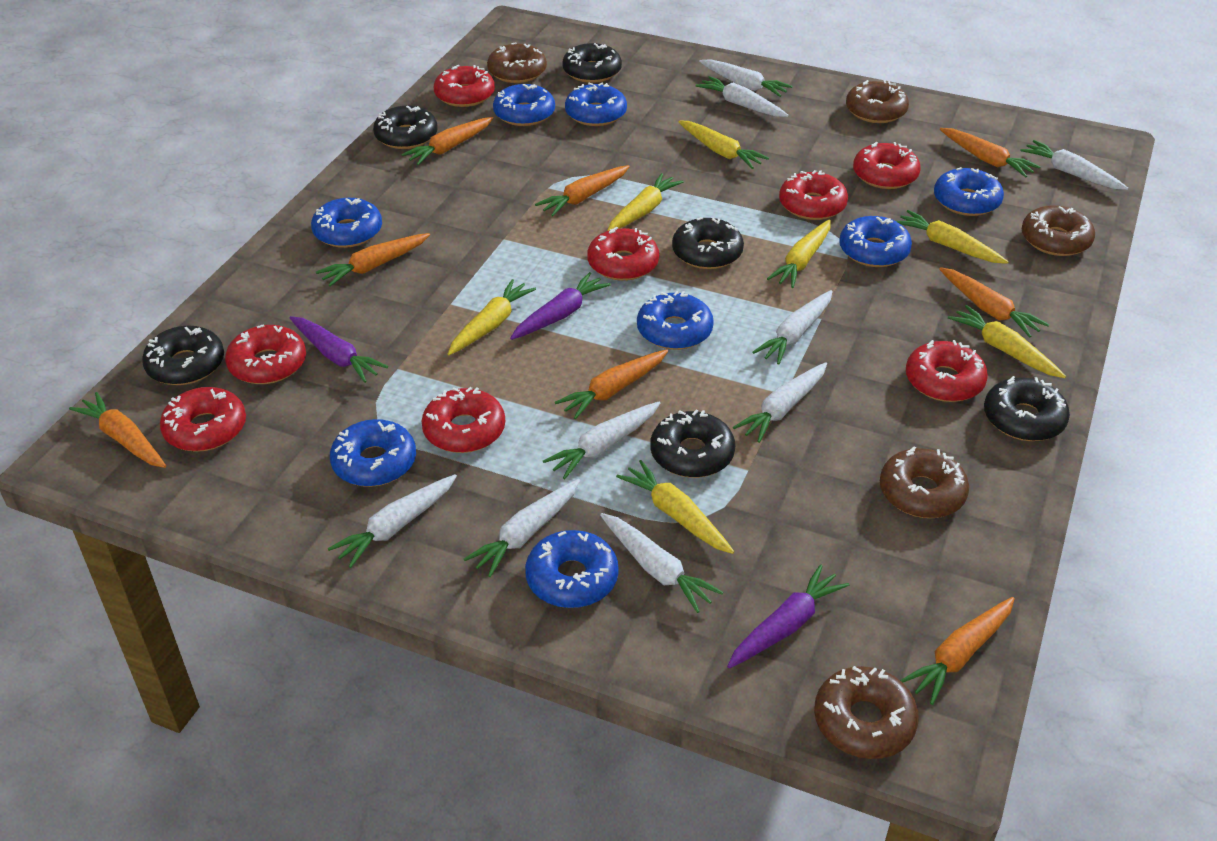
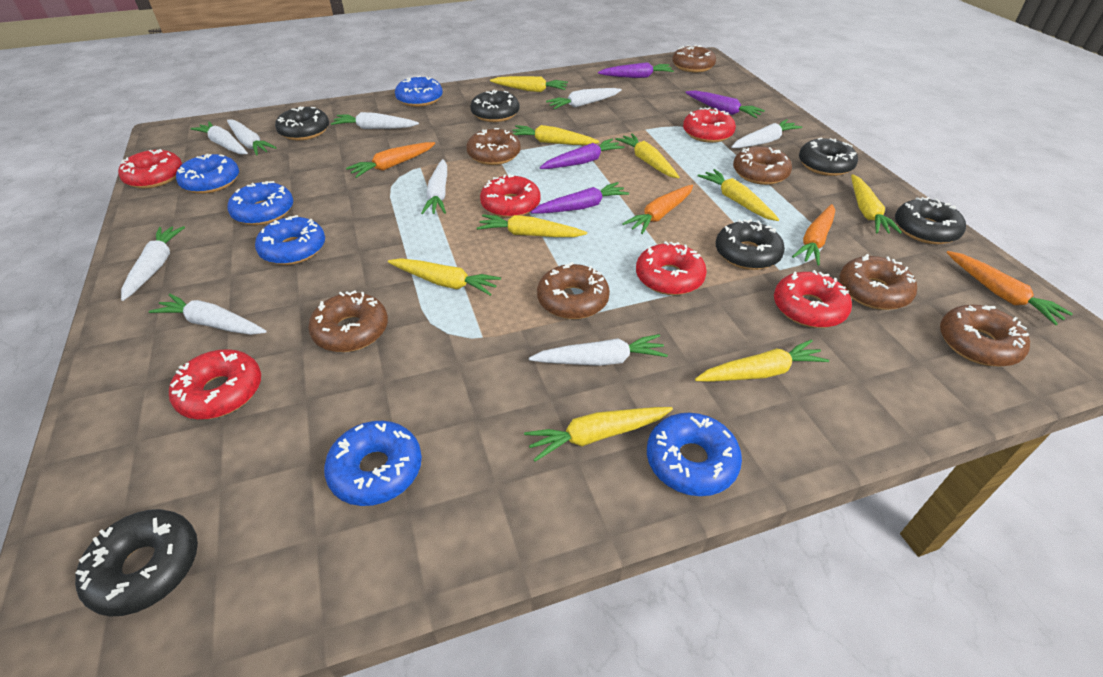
blue donut: [311,198,382,248] [330,419,416,487] [493,84,555,126] [525,530,619,608] [565,82,627,126] [637,291,714,350] [839,216,912,267] [934,167,1004,216] = 8 -> [176,154,239,194] [228,181,293,225] [255,215,325,265] [324,421,422,506] [395,76,443,107] [647,413,742,496] = 6
brown donut: [487,42,547,83] [814,666,919,759] [846,80,909,123] [880,447,969,518] [1022,205,1095,256] = 5 -> [308,290,388,352] [466,128,521,165] [537,262,610,319] [672,45,716,72] [733,146,792,185] [839,254,917,310] [940,305,1030,367] = 7
orange carrot: [69,392,166,468] [316,233,430,286] [402,117,493,165] [535,165,630,216] [555,349,668,419] [900,597,1015,705] [939,267,1049,338] [940,128,1041,178] = 8 -> [346,142,435,178] [622,184,693,234] [792,204,835,266] [946,251,1073,325] = 4
purple carrot: [289,316,388,383] [510,272,611,340] [727,564,849,668] = 3 -> [531,182,629,214] [540,139,624,169] [598,62,674,78] [685,91,765,118] = 4
red donut: [160,387,246,452] [225,324,306,384] [422,387,505,453] [434,65,495,107] [587,227,659,281] [779,170,848,220] [853,142,921,189] [906,340,988,402] = 8 -> [118,149,182,189] [169,349,261,419] [480,174,541,218] [636,241,707,295] [683,107,736,143] [774,270,852,328] = 6
yellow carrot: [448,279,536,355] [607,173,684,231] [616,460,734,554] [678,120,769,169] [767,219,831,288] [896,210,1009,264] [948,305,1066,378] = 7 -> [388,258,501,296] [477,214,587,237] [490,76,568,92] [512,125,599,145] [524,407,673,462] [615,134,679,178] [695,339,829,382] [698,169,779,221] [851,174,902,234] = 9

